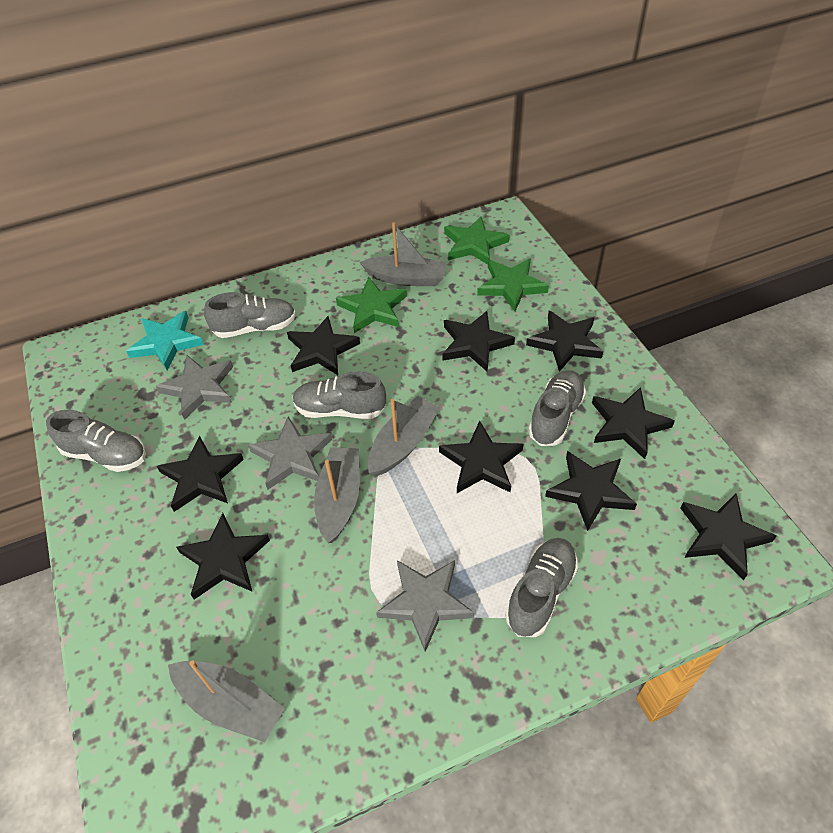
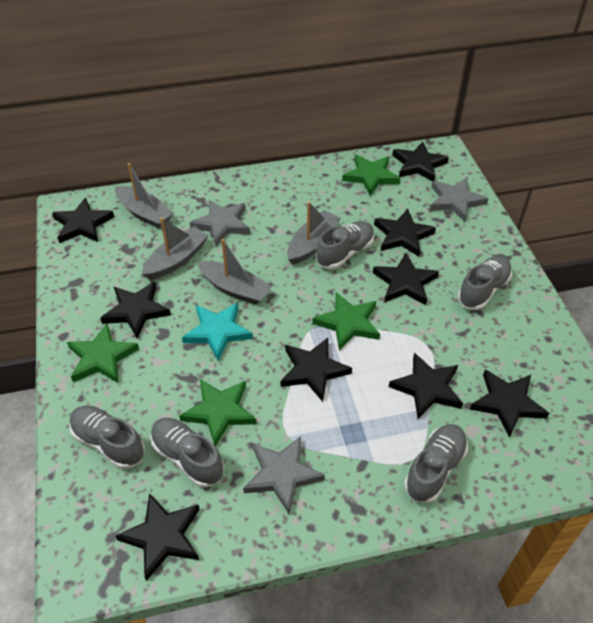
green star: [336,277,407,333] [444,216,510,265] [477,259,549,311] = 3 -> [67,323,139,383] [179,379,257,447] [312,292,380,351] [342,155,400,196] = 4

